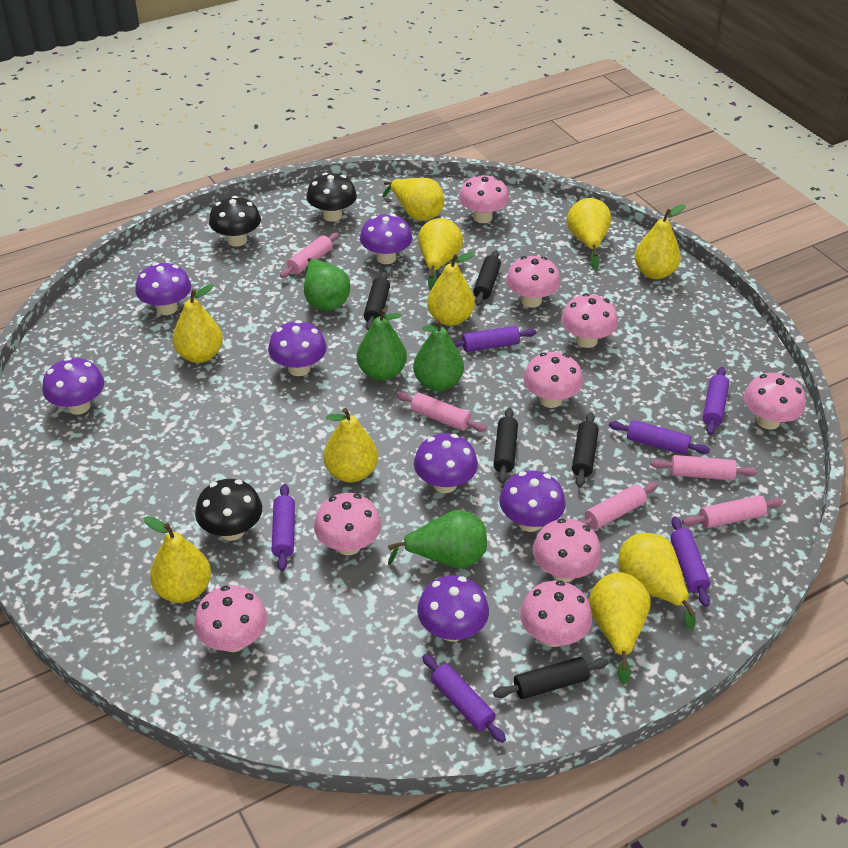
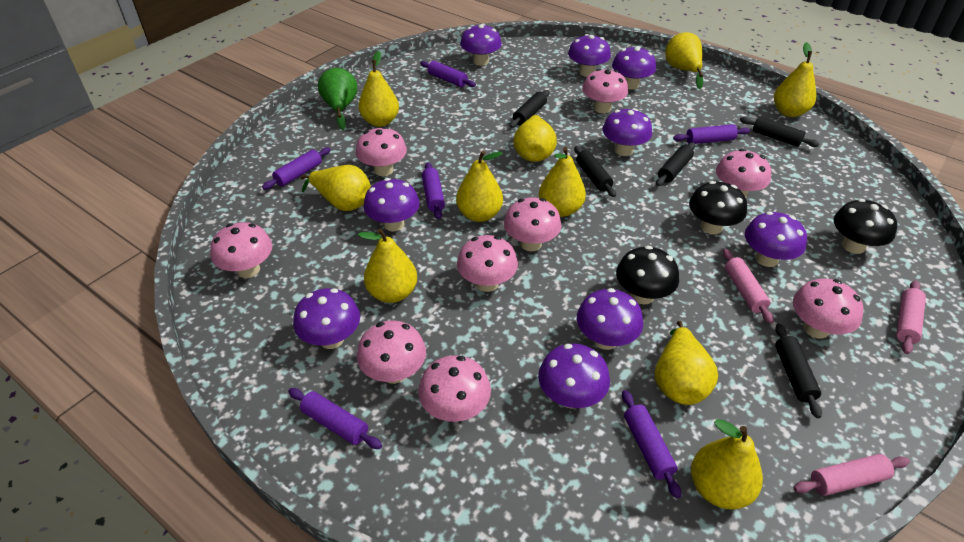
green pear: [304,258,350,311] [357,309,407,381] [388,510,487,568] [413,319,464,391] = 4 -> [318,68,357,130] = 1
pink rolling pin: [280,233,339,278] [397,392,486,432] [580,482,658,529] [650,455,757,481] [682,495,783,528] = 5 -> [723,249,774,324] [793,454,910,496] [896,280,926,354] = 3
purple mushroom: [43,357,104,415] [135,262,191,315] [268,320,327,376] [360,214,412,264] [414,433,478,493] [417,575,489,642] [499,470,566,532] = 7 -> [293,288,360,349] [364,178,420,231] [460,24,502,66] [538,344,610,409] [568,34,611,77] [577,288,643,350] [602,108,652,156] [612,46,656,90] [745,211,807,267] = 9

